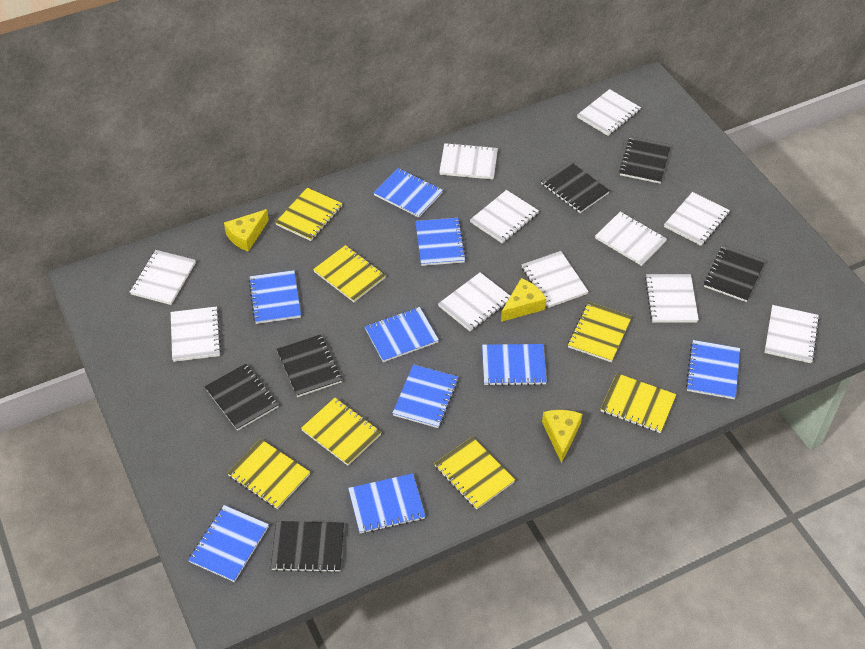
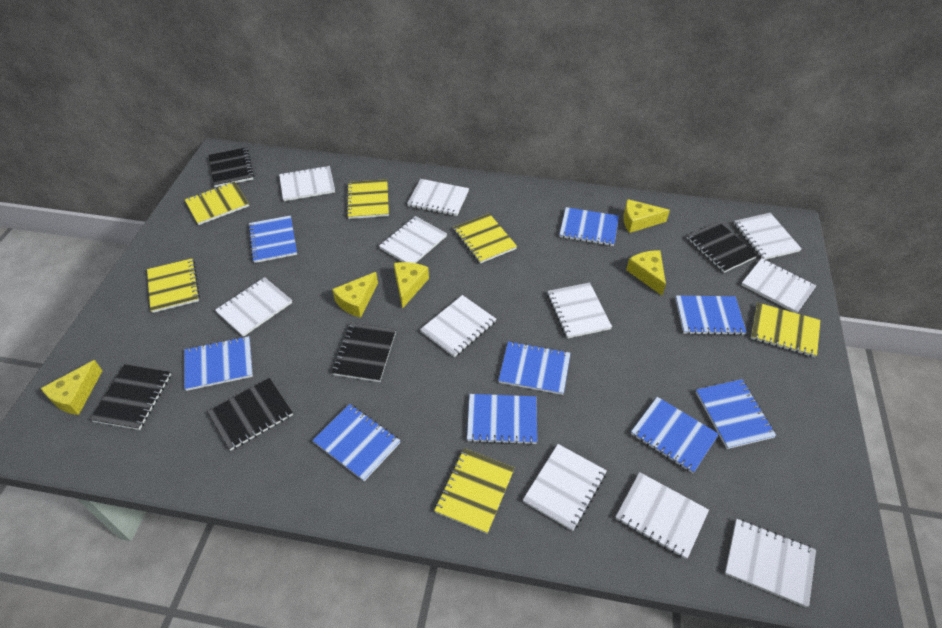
black notebook: [205,364,279,431] [271,521,344,573] [277,334,342,397] [541,161,610,213] [619,136,671,184] [704,245,766,302] = 6 -> [90,364,171,430] [207,378,293,451] [208,147,254,187] [332,323,396,382] [687,222,758,273] = 5
yellow cheese: [224,209,269,252] [501,278,546,322] [542,410,582,463] = 3 -> [41,360,102,415] [332,272,378,318] [394,262,429,308] [623,199,670,233] [626,250,666,295] = 5
yellow notebook: [227,439,310,509] [275,188,342,241] [301,398,382,466] [313,245,386,302] [434,437,515,510] [568,302,632,362] [601,373,676,433] = 7 -> [147,258,200,313] [185,182,249,225] [346,179,389,219] [434,448,515,534] [453,213,517,264] [751,303,821,357] = 6

